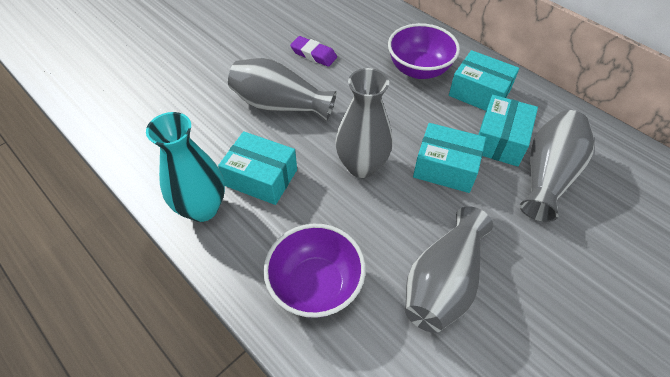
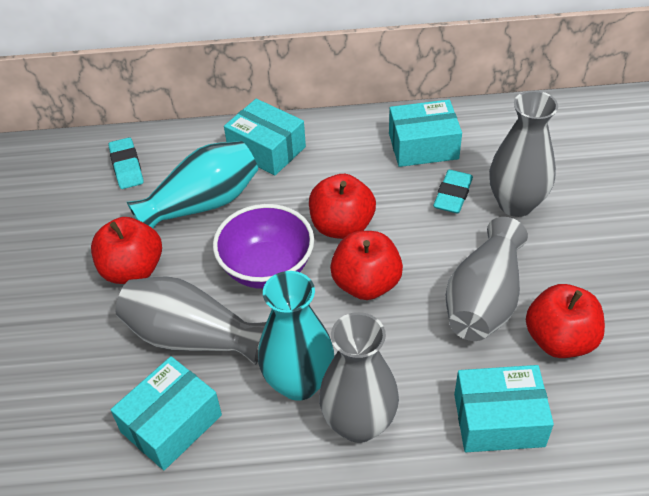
purple bowl: [263,224,366,318] [388,23,460,79] = 2 -> [213,204,314,289] = 1
purple eraser: [290,36,337,67] = 1 -> none = 0
red apple: none = 0 -> [91,217,162,284] [309,174,376,239] [330,231,403,300] [526,284,605,358] = 4
turquoise eraser: none = 0 -> [109,138,144,189] [433,170,473,213] = 2
turquoise vase: [146,112,225,222] = 1 -> [127,141,258,228] [258,271,334,401] = 2

